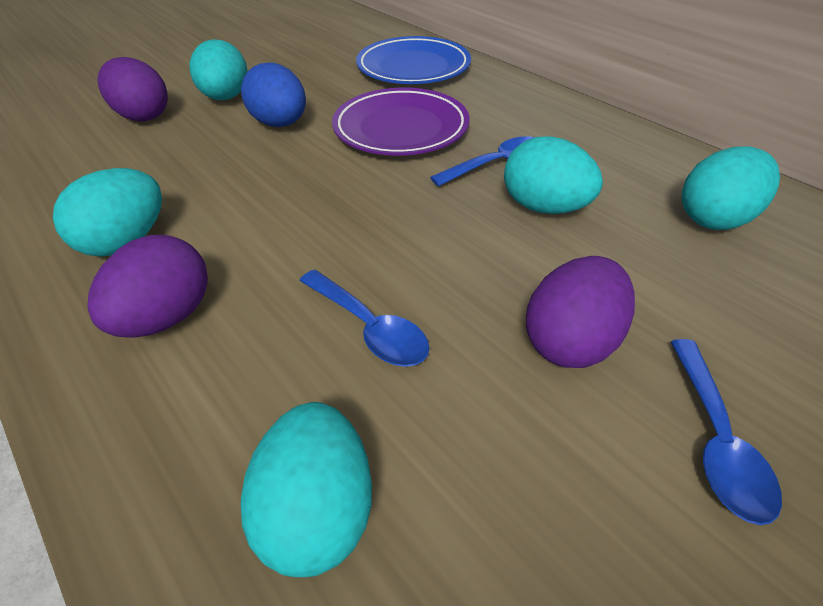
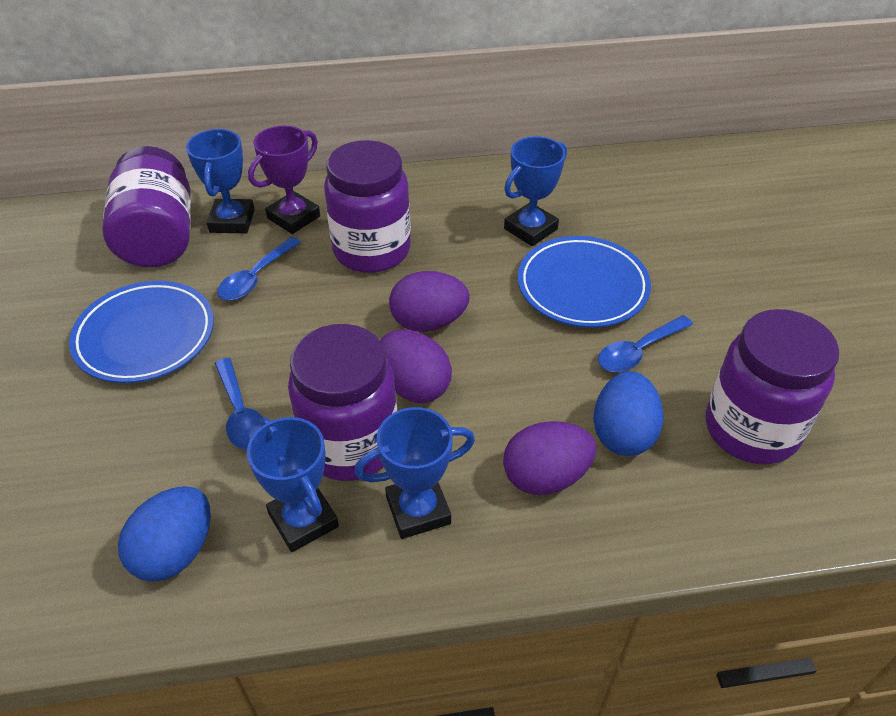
blue egg: [241,62,306,127] = 1 -> [118,486,211,582] [593,371,664,456] = 2
blue plate: [356,36,471,84] = 1 -> [69,281,214,383] [518,236,651,328] = 2
blue trophy: none = 0 -> [186,129,255,233] [247,417,339,552] [354,407,475,539] [504,136,567,246] = 4
purple jar: none = 0 -> [102,146,191,268] [288,324,397,481] [324,140,411,273] [705,309,839,465] = 4
purple plate: [332,87,470,156] = 1 -> none = 0
purple trophy: none = 0 -> [248,125,320,234] = 1
turquoise egg: [53,168,162,257] [190,39,248,100] [241,402,372,577] [504,136,603,214] [682,146,780,230] = 5 -> none = 0

